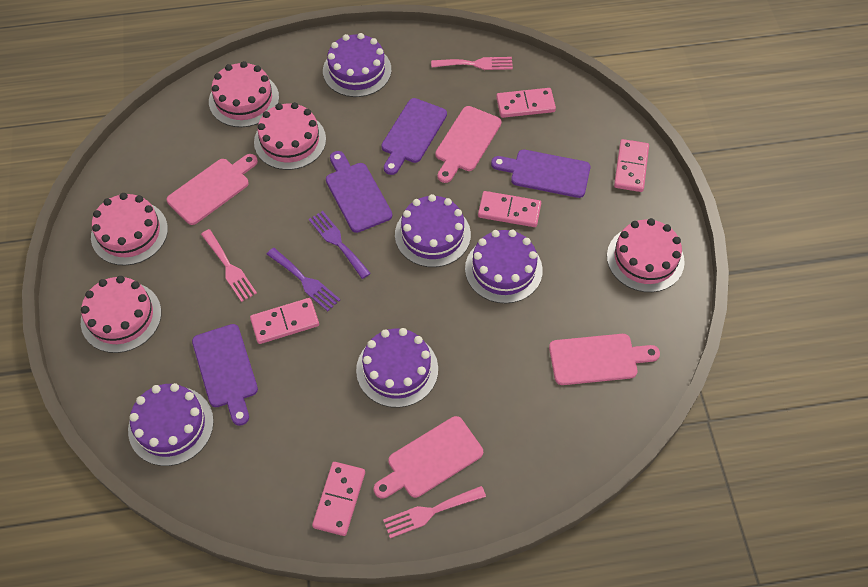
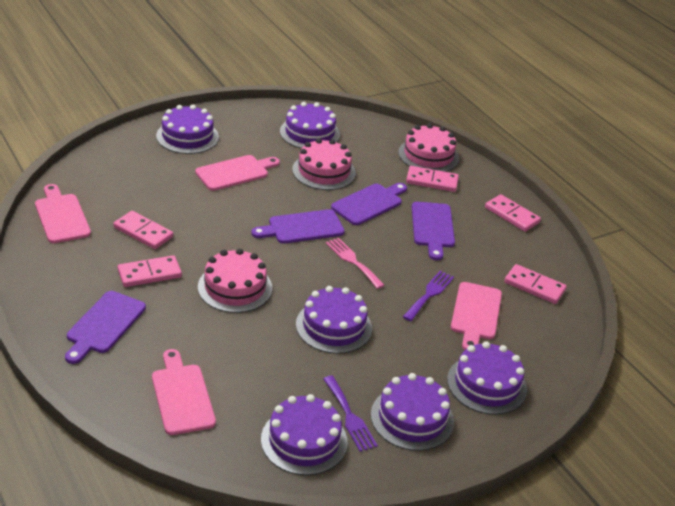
pink cake: [81,276,161,353] [91,193,168,266] [209,61,279,127] [254,102,326,170] [607,218,685,292] = 5 -> [198,248,272,313] [292,138,356,190] [398,123,459,172] = 3
pink fork: [201,229,257,302] [383,486,486,538] [431,57,513,70] = 3 -> [326,238,385,289] = 1
purple cake: [128,383,214,466] [323,33,391,97] [356,328,438,408] [395,194,471,267] [465,230,543,303] = 5 -> [156,105,219,154] [261,394,347,475] [280,102,340,148] [296,286,372,354] [371,373,454,451] [447,341,527,415] = 6

